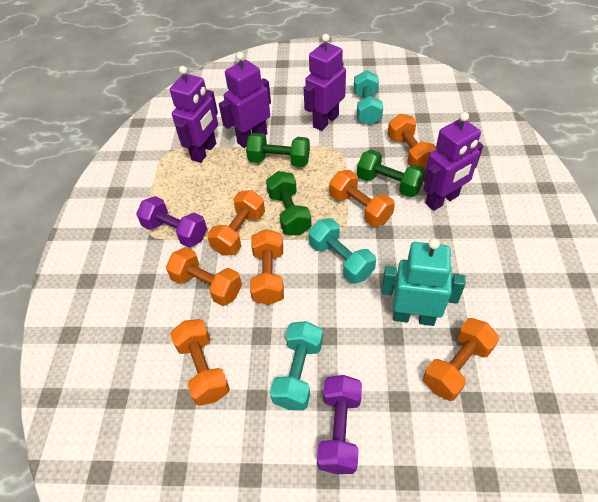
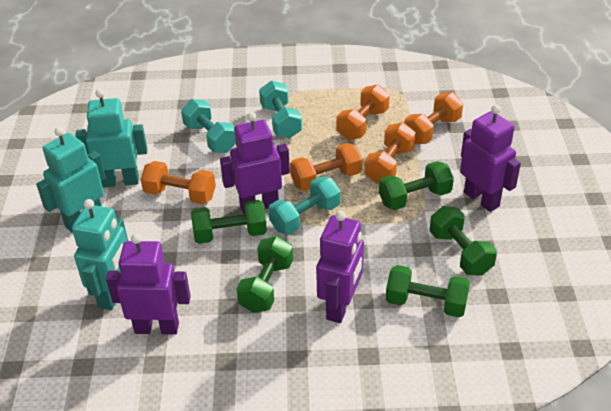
green dumbbell: [246,133,310,167] [266,171,312,236] [357,150,425,197] = 3 -> [191,200,267,244] [237,236,293,313] [379,161,454,210] [386,265,470,317] [430,206,497,276] = 5
orange dumbbell: [166,247,242,306] [170,319,230,406] [207,190,265,255] [250,229,284,305] [329,170,395,227] [387,114,437,170] [423,318,499,401] = 7 -> [141,161,216,204] [290,143,362,191] [337,85,390,140] [365,122,416,183] [404,92,463,144] = 5
purple dumbbell: [136,196,207,247] [317,375,362,474] = 2 -> none = 0
turquoise robot: [381,238,466,326] = 1 -> [36,127,106,233] [72,199,128,310] [75,89,147,187] = 3

